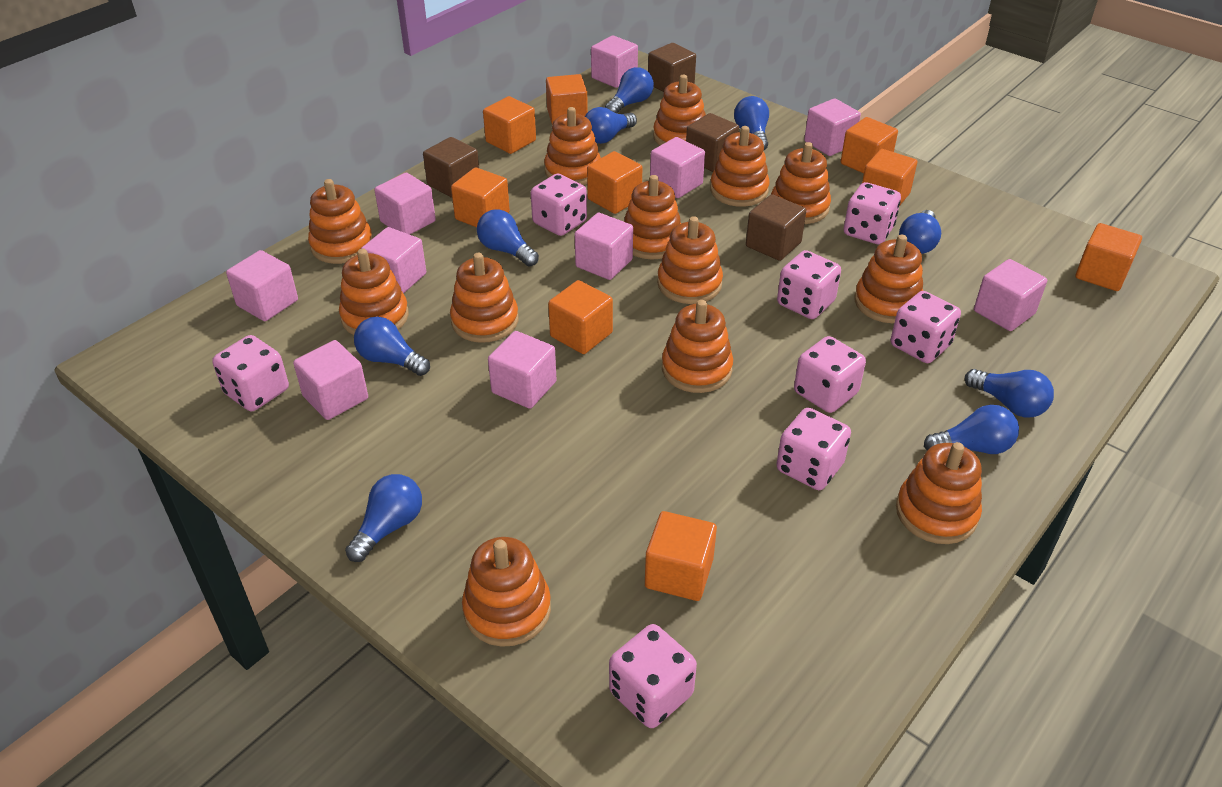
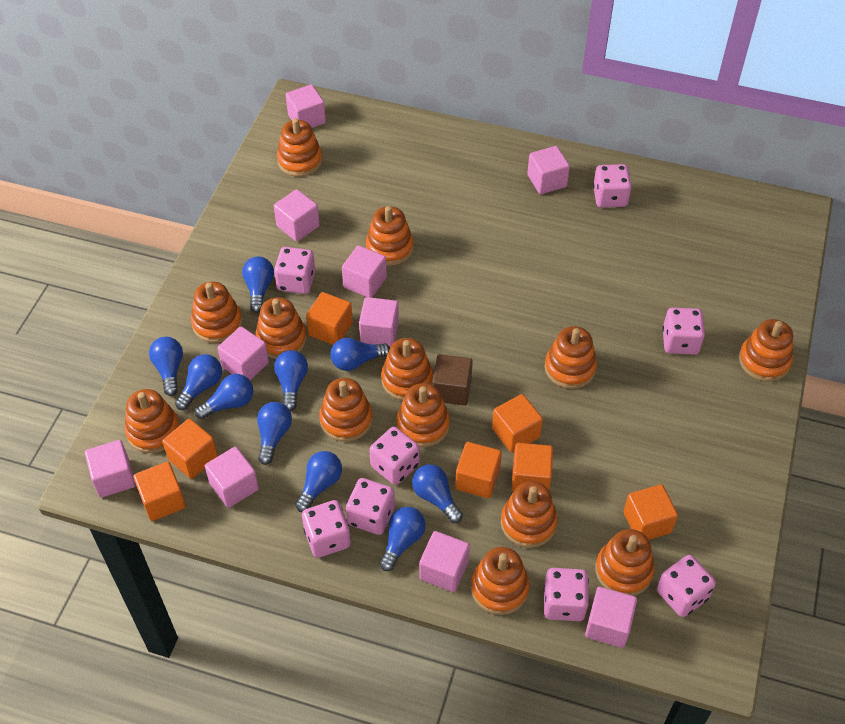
blue light bulb: [345,474,422,562] [354,317,430,376] [477,210,539,267] [585,107,637,144] [605,67,654,113] [734,96,769,151] [899,210,941,254] [924,405,1019,454] [965,369,1054,418] = 9 -> [149,337,183,396] [175,354,222,410] [195,374,253,419] [242,256,274,313] [257,402,292,465] [274,350,308,411] [295,451,342,512] [330,338,390,371] [380,507,426,571] [412,464,463,523] = 10
brown cube: [423,137,479,198] [648,43,696,92] [686,113,739,172] [746,194,806,261] = 4 -> [432,354,473,406] = 1
orange cube: [451,167,510,227] [483,96,536,154] [546,74,588,124] [548,280,613,354] [587,151,642,214] [645,511,717,601] [841,117,898,173] [862,149,917,205] [1075,223,1142,291] = 9 -> [133,462,186,521] [162,419,218,479] [306,292,353,345] [455,442,502,498] [492,394,543,453] [511,443,553,492] [623,484,678,540] = 7

